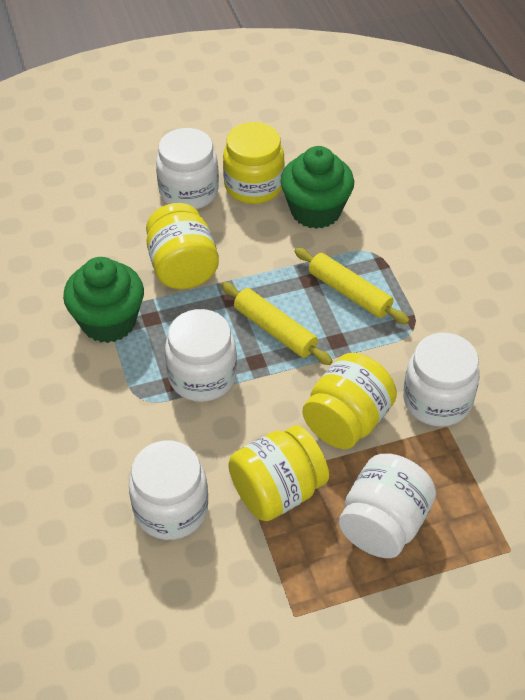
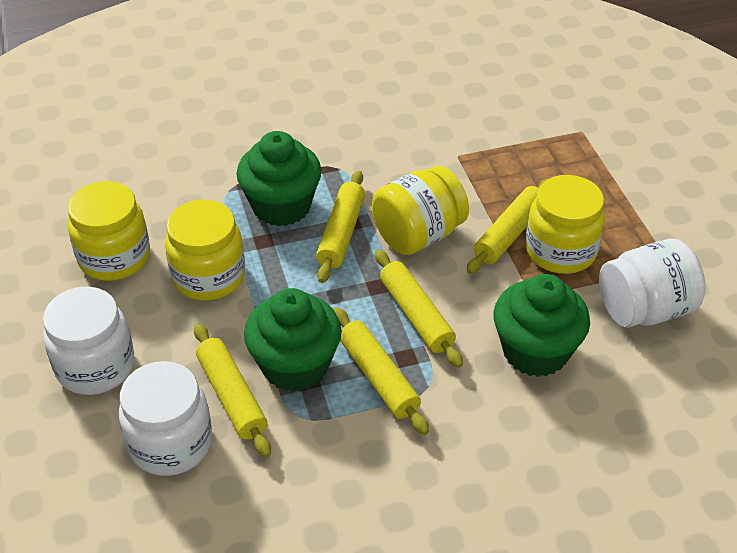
green cupcake: [63,257,144,343] [281,146,354,229] = 2 -> [236,131,321,226] [244,288,342,392] [493,274,590,377] = 3
white jar: [129,440,208,540] [156,128,219,209] [165,309,237,402] [339,454,436,558] [403,333,480,427] = 5 -> [43,287,134,395] [119,361,212,476] [599,239,706,328] = 3
yellow rolling pin: [221,282,333,365] [294,248,410,324] = 2 -> [194,324,271,458] [316,171,365,283] [334,308,429,435] [375,250,463,368] [467,178,549,274] = 5

